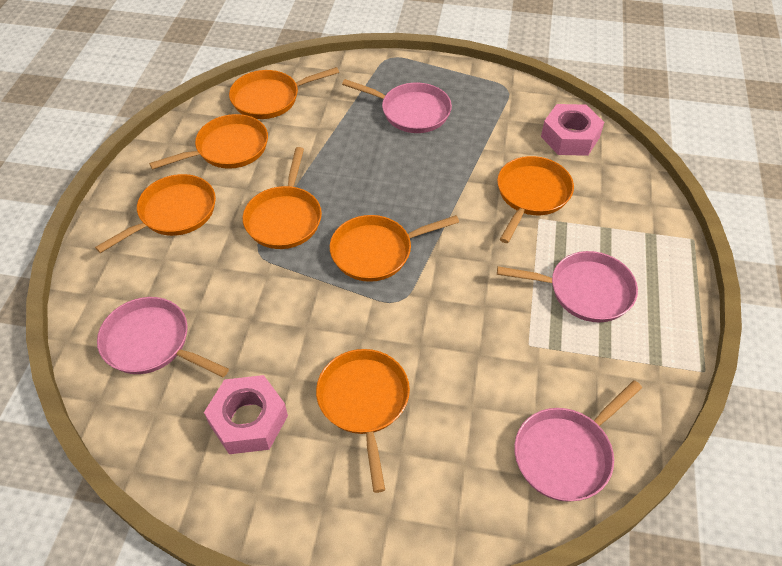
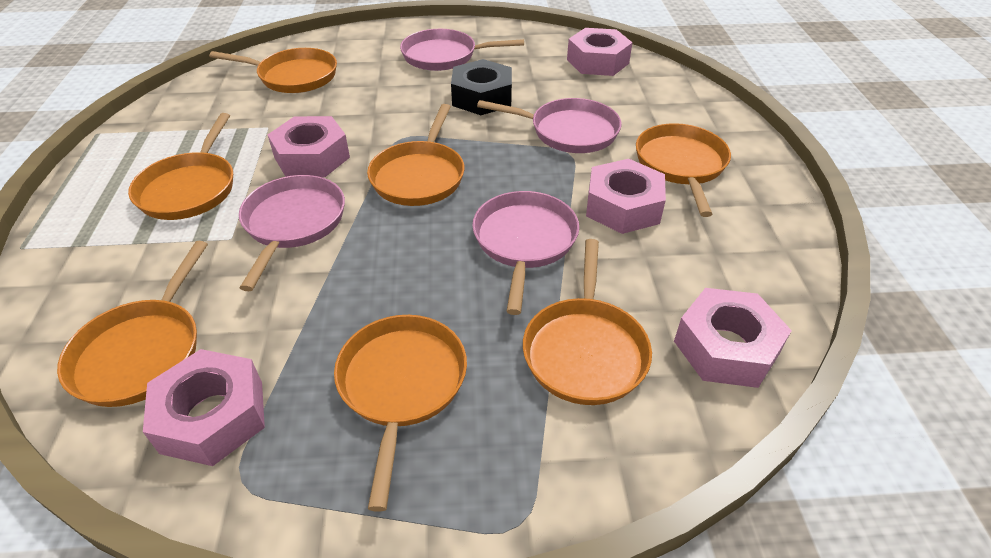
black nut: none = 0 -> [451,59,512,115] = 1
pink nut: [204,375,288,454] [541,104,604,156] = 2 -> [143,349,265,466] [268,116,350,177] [567,28,633,76] [586,159,666,234] [674,288,792,388] = 5

